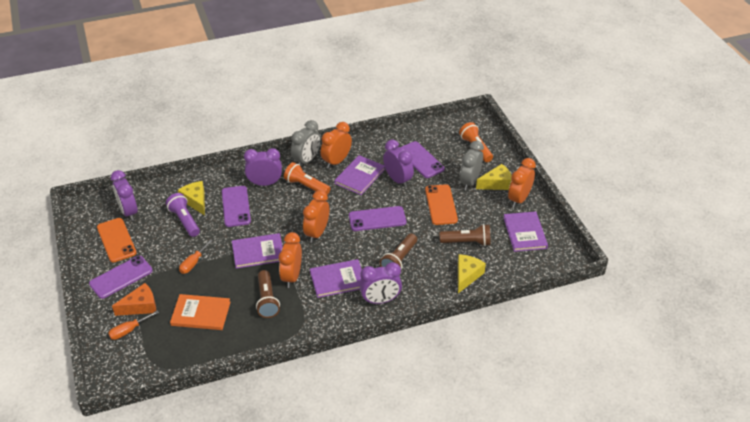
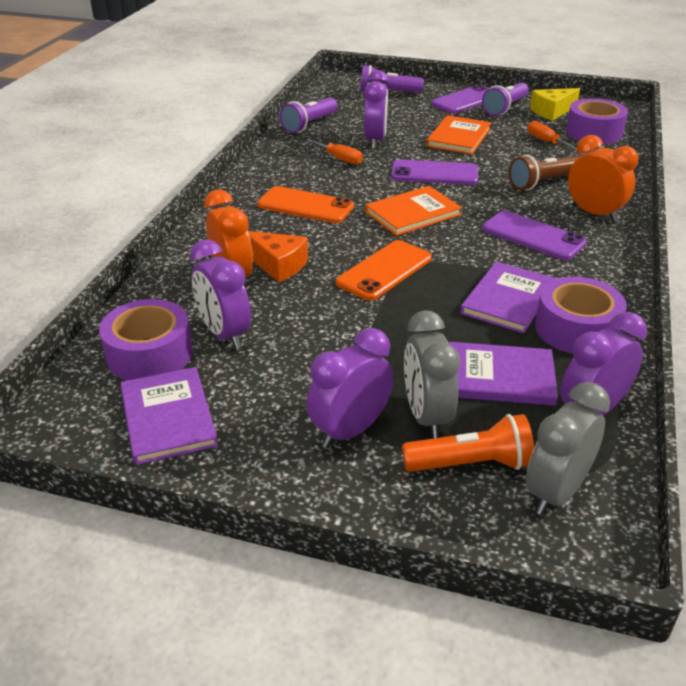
brown flashlight: [256,270,280,318] [380,233,417,269] [440,224,491,246] = 3 -> [509,155,579,190] = 1
orange book: [170,294,231,330] = 1 -> [365,186,462,236] [426,115,491,154] = 2
orange clock: [279,232,302,288] [303,190,329,243] [320,122,352,169] [508,158,536,208] = 4 -> [204,190,253,278] [568,135,638,222] = 2
orange flashlight: [284,162,330,195] [459,122,493,162] = 2 -> [402,414,534,472] = 1
purple book: [232,233,283,269] [310,259,362,298] [334,155,385,195] [503,211,548,252] = 4 -> [120,367,218,465] [448,342,558,406] [460,262,556,334] = 3
purple flashlight: [166,193,200,237] = 1 -> [280,98,337,133] [360,65,424,93] [482,82,529,116] = 3
purple phone: [89,256,153,299] [222,186,251,227] [349,206,406,231] [400,141,445,178] = 4 -> [391,160,478,185] [431,85,489,113] [482,211,587,260] = 3
purple tape: none = 0 -> [99,299,193,380] [535,277,627,354] [566,98,628,144] = 3
yellow cheese: [178,181,205,215] [458,254,486,293] [476,164,512,190] = 3 -> [530,88,580,121] = 1

